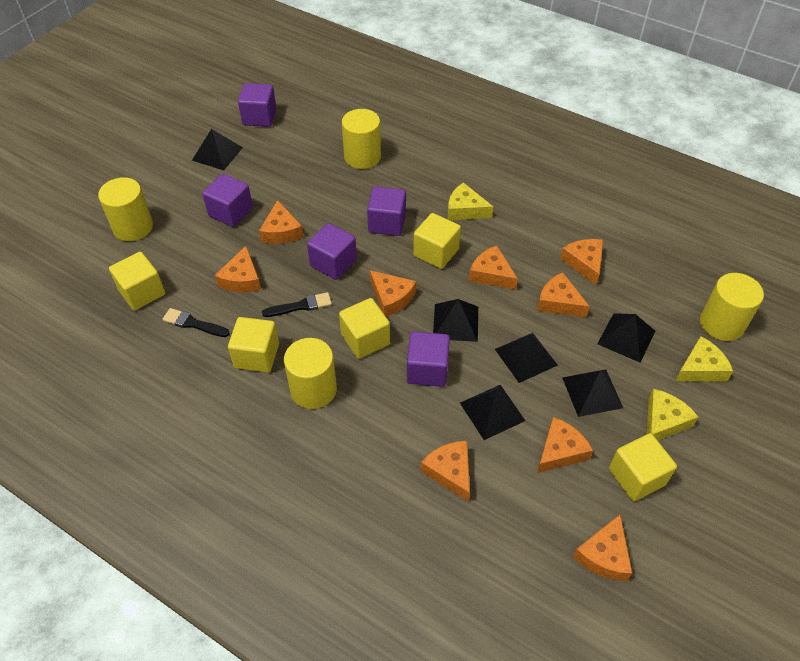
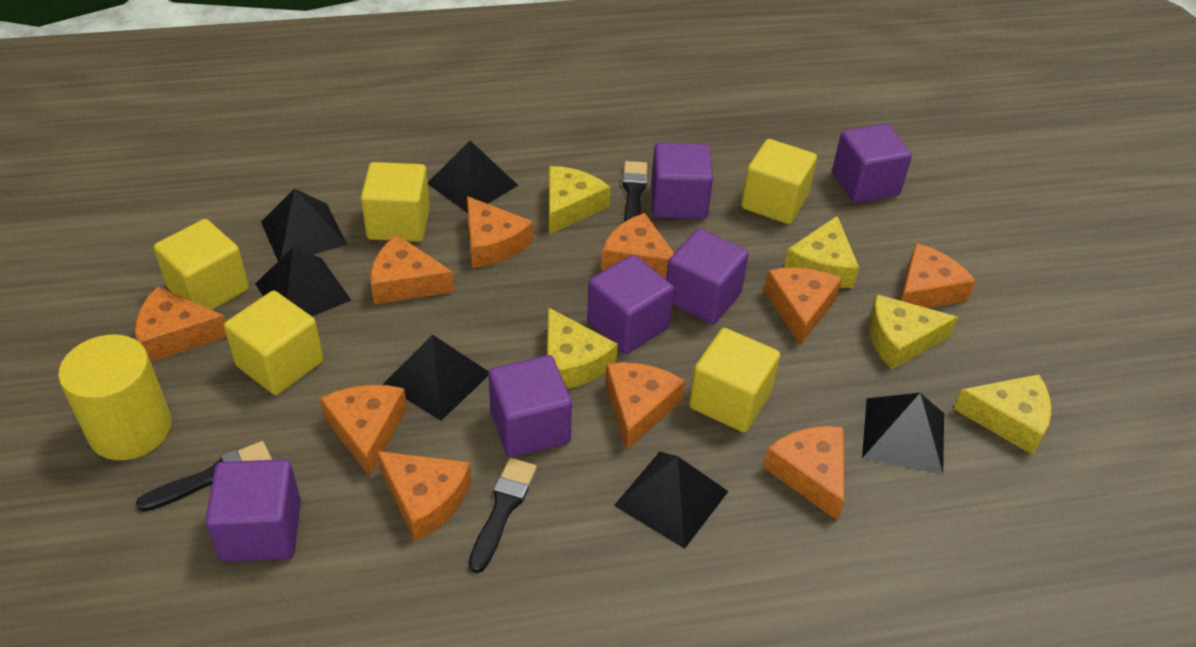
black brush: [162,308,230,337] [262,292,332,317] = 2 -> [136,441,272,512] [469,458,537,573] [622,161,647,222] = 3
orange cheese: [215,246,261,293] [259,200,303,244] [370,270,416,316] [421,441,470,502] [469,246,518,290] [537,272,590,317] [537,417,593,473] [560,239,603,285] [573,515,632,581] = 9 -> [135,286,227,362] [320,385,407,477] [371,235,454,304] [377,451,471,541] [467,196,533,268] [601,213,674,279] [605,362,685,451] [763,426,844,521] [764,268,842,345] [900,243,976,308] = 10
purple cube: [202,174,253,227] [238,83,277,127] [307,223,357,280] [367,186,406,236] [407,331,450,387] = 5 -> [205,459,301,562] [489,355,572,458] [587,255,674,354] [651,143,713,219] [666,229,749,324] [832,124,912,203] = 6
yellow cheese: [448,182,493,220] [647,389,699,440] [675,336,733,381] = 3 -> [547,307,618,389] [549,166,610,234] [784,216,859,288] [869,294,958,369] [954,374,1052,455] = 5
yellow cylinder: [98,177,153,241] [284,338,337,409] [342,109,381,169] [700,273,764,341] = 4 -> [58,335,171,460] = 1

